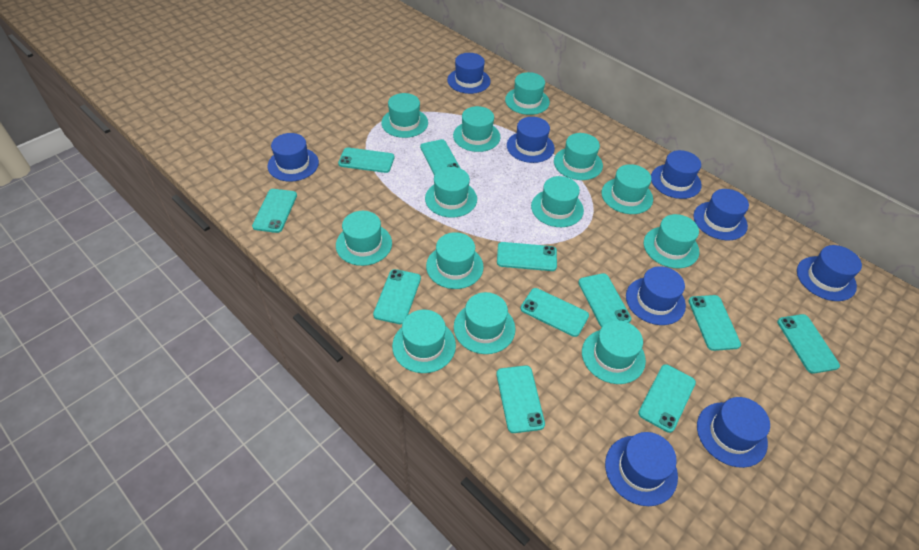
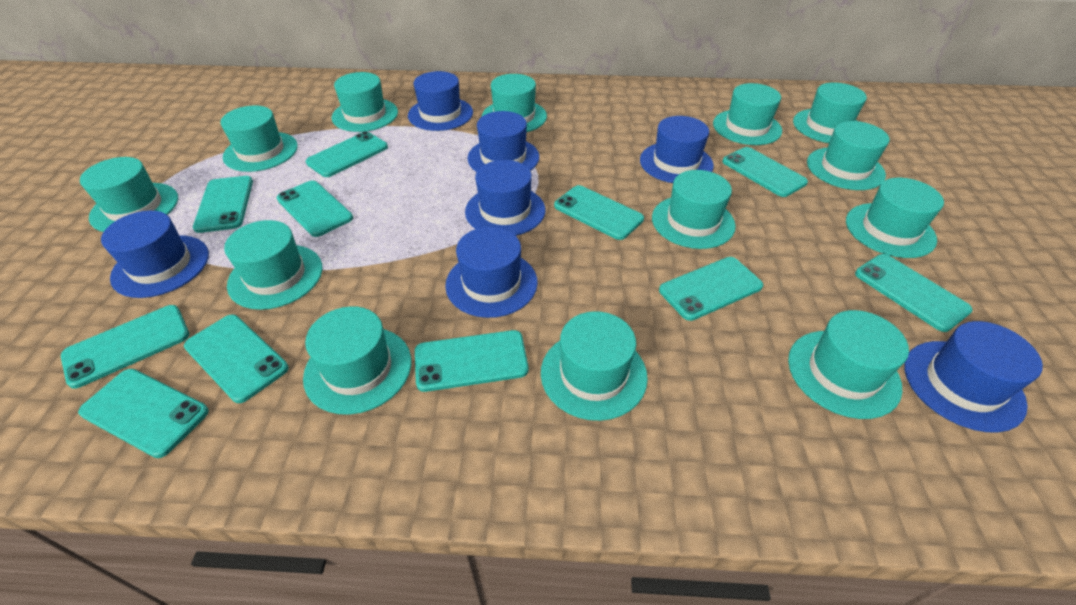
blue hat: [267,133,319,182] [447,53,491,94] [507,117,555,163] [605,432,678,506] [626,266,686,325] [651,150,702,199] [693,189,749,240] [697,397,770,468] [797,245,862,301] = 9 -> [101,211,209,298] [408,71,473,131] [445,227,538,318] [465,160,545,236] [467,111,539,172] [640,116,714,183] [904,321,1043,433] = 7

